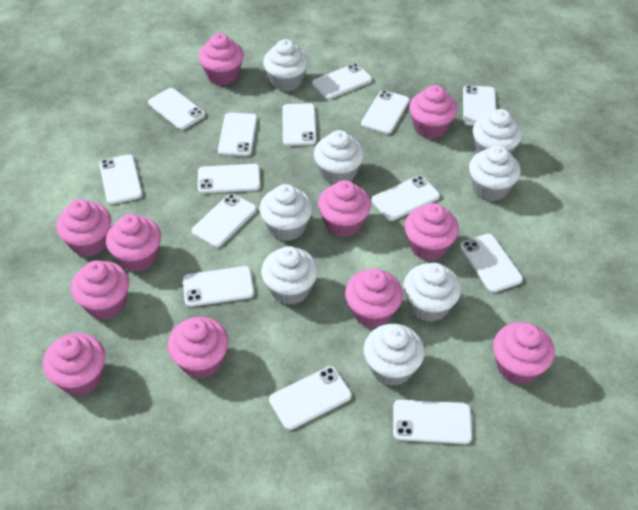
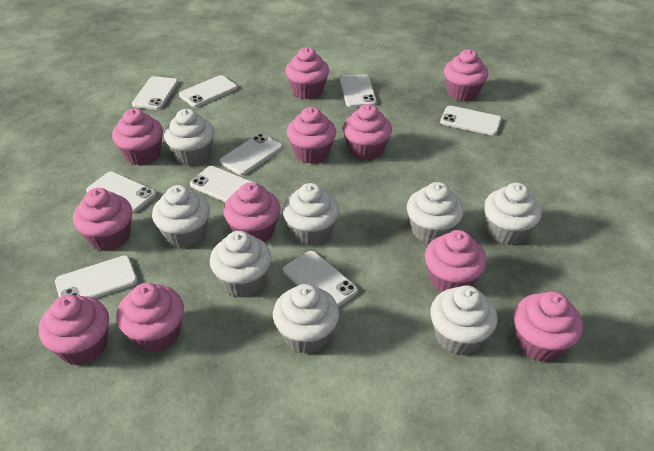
white phone: [99,154,143,204] [148,88,205,130] [183,266,254,307] [192,194,257,247] [198,164,261,194] [218,113,257,156] [269,366,352,430] [282,103,317,146] [312,63,372,99] [361,90,410,134] [372,176,440,221] [393,399,472,444] [460,234,523,293] [463,85,496,126] = 14 -> [55,256,138,298] [86,172,156,214] [132,76,178,110] [179,75,238,107] [190,166,257,202] [220,134,283,175] [283,251,358,307] [340,75,377,107] [440,106,502,136] = 9

